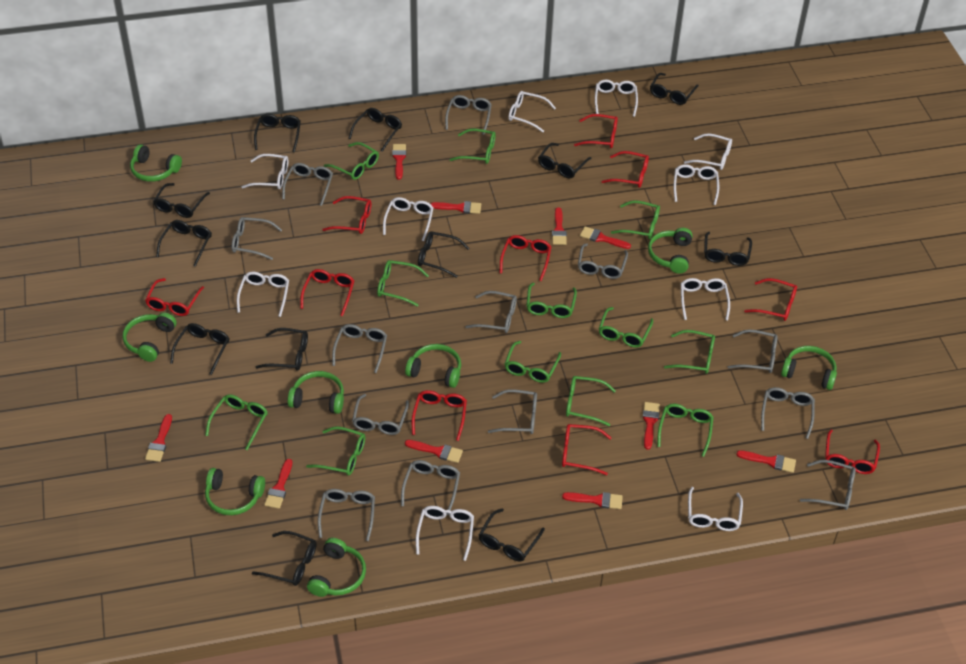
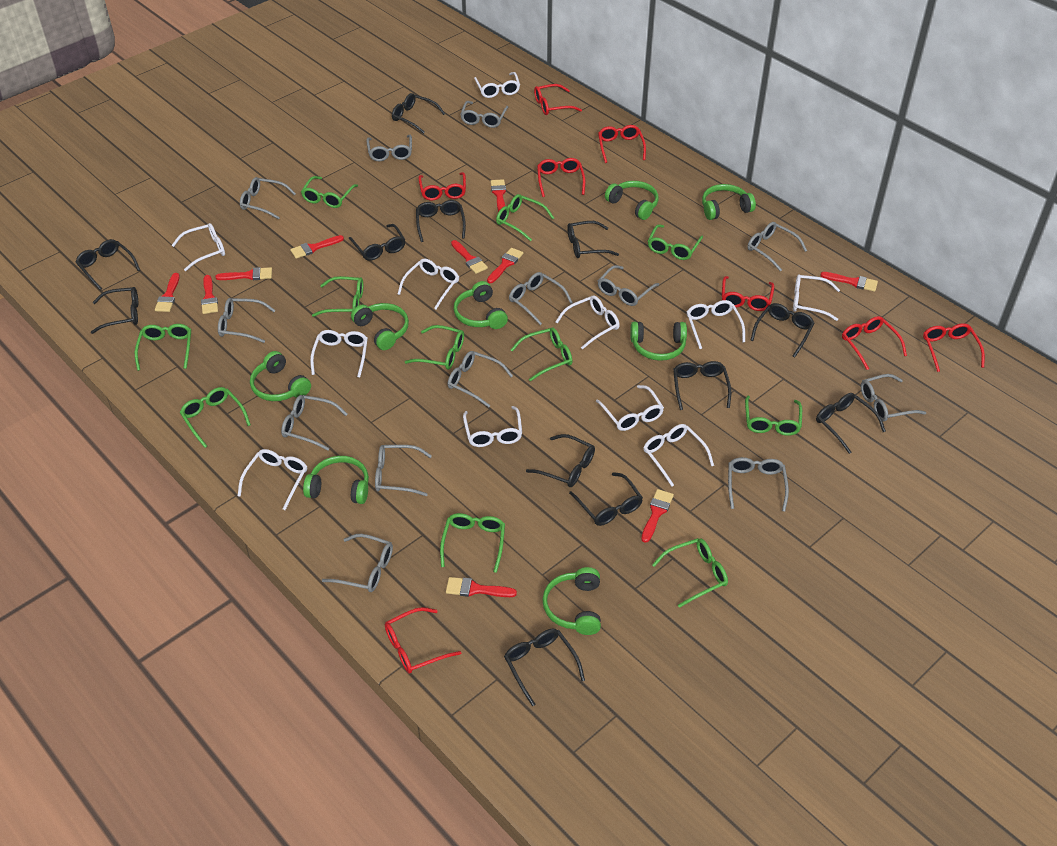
green glasses: [205,394,268,450] [306,426,365,476] [324,142,379,180] [377,260,429,307] [450,128,496,164] [505,341,561,383] [526,283,577,318] [566,376,616,426] [599,307,653,347] [611,200,660,239] [657,404,714,457] [664,330,715,374] = 12 -> [135,324,191,371] [180,387,251,448] [301,176,358,208] [312,276,363,317] [405,325,464,370] [440,513,505,573] [496,194,554,241] [511,328,572,381] [648,224,703,260] [652,538,728,608] [745,396,802,436] = 11
red glasses: [145,278,204,316] [300,269,355,316] [322,196,371,234] [412,390,467,441] [500,235,551,281] [562,424,612,475] [574,114,618,148] [602,151,649,188] [744,278,797,321] [825,430,880,474] = 10 -> [385,607,461,674] [419,172,466,201] [534,84,582,115] [537,158,585,197] [598,125,646,163] [722,276,774,311] [842,316,907,370] [923,323,985,372] = 8
white glasses: [237,272,289,317] [242,154,288,189] [383,197,434,241] [416,506,474,561] [508,91,556,132] [595,80,638,117] [673,164,719,205] [681,278,730,321] [684,133,732,170] [688,487,743,531] = 10 -> [172,223,225,271] [238,449,307,510] [310,330,368,378] [398,259,459,309] [463,406,522,447] [474,72,520,98] [555,296,620,349] [596,385,664,431] [643,424,714,486] [686,300,745,349] [793,274,840,321] = 11

